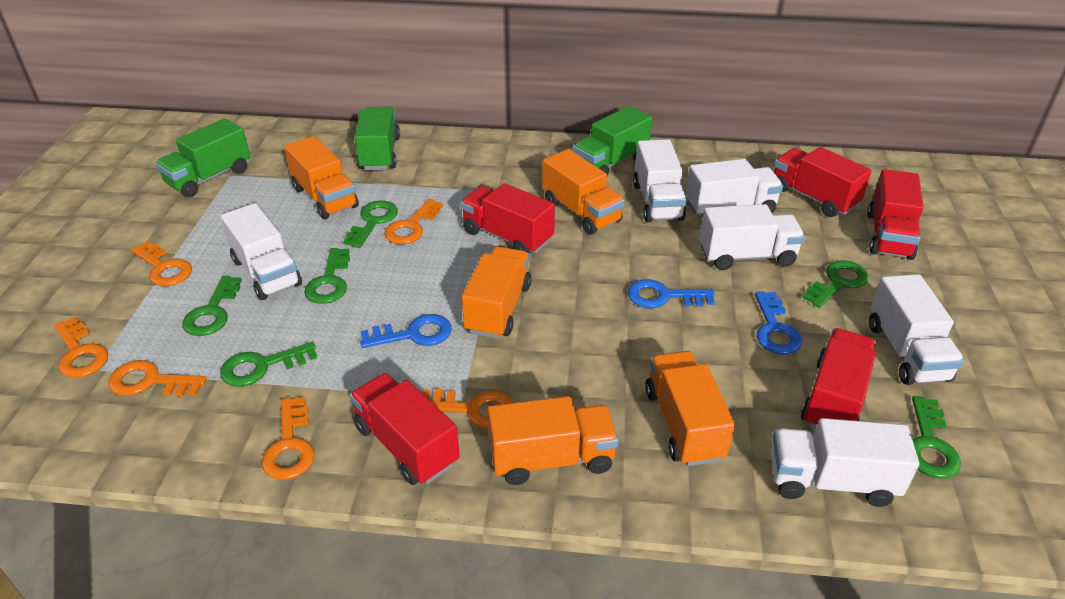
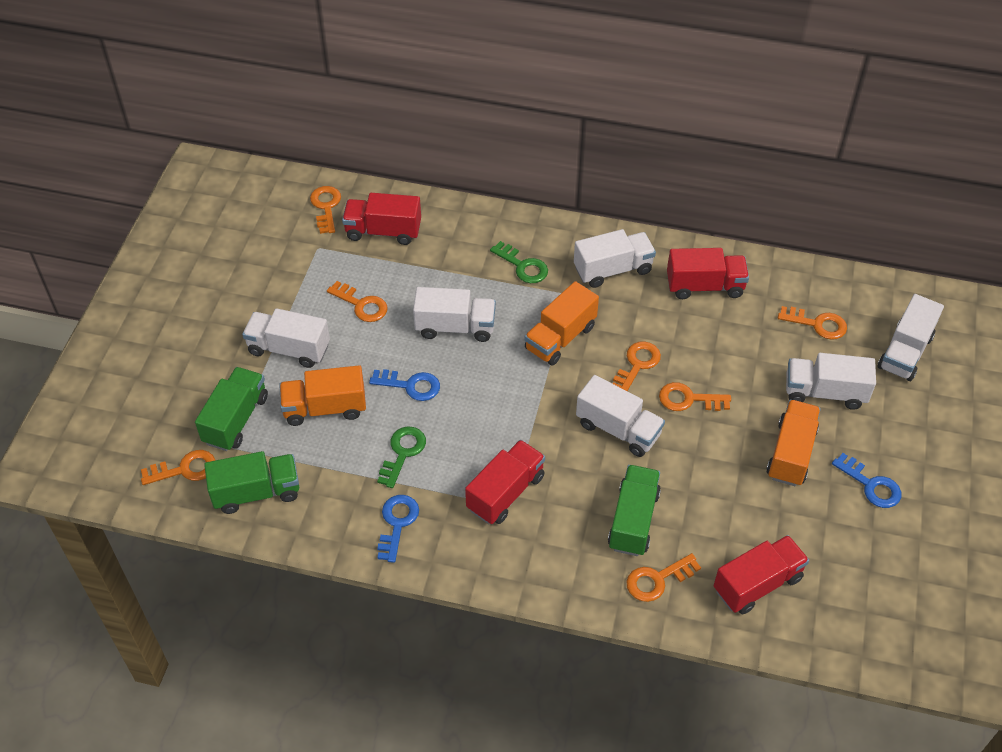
green key: [182,276,242,336] [220,341,318,387] [304,248,350,304] [344,200,398,248] [803,260,869,308] [912,396,961,478] = 6 -> [377,426,426,488] [490,241,548,283] = 2
orange key: [54,317,108,378] [108,360,207,396] [131,241,192,286] [262,397,315,480] [384,199,443,244] [422,389,514,429] = 6 -> [141,450,215,485] [310,186,341,234] [327,281,388,322] [612,341,661,391] [626,553,701,602] [659,382,731,411] [778,306,847,340] = 7
orange truck: [284,136,359,219] [462,246,532,339] [487,396,619,485] [542,149,625,235] [645,351,735,466] = 5 -> [279,365,366,426] [525,281,599,366] [766,400,821,486] = 3
red truck: [350,373,460,485] [461,183,555,253] [774,147,872,217] [801,328,876,429] [867,169,924,260] = 5 -> [342,193,421,245] [465,440,545,524] [667,248,749,299] [714,535,809,614] = 4

